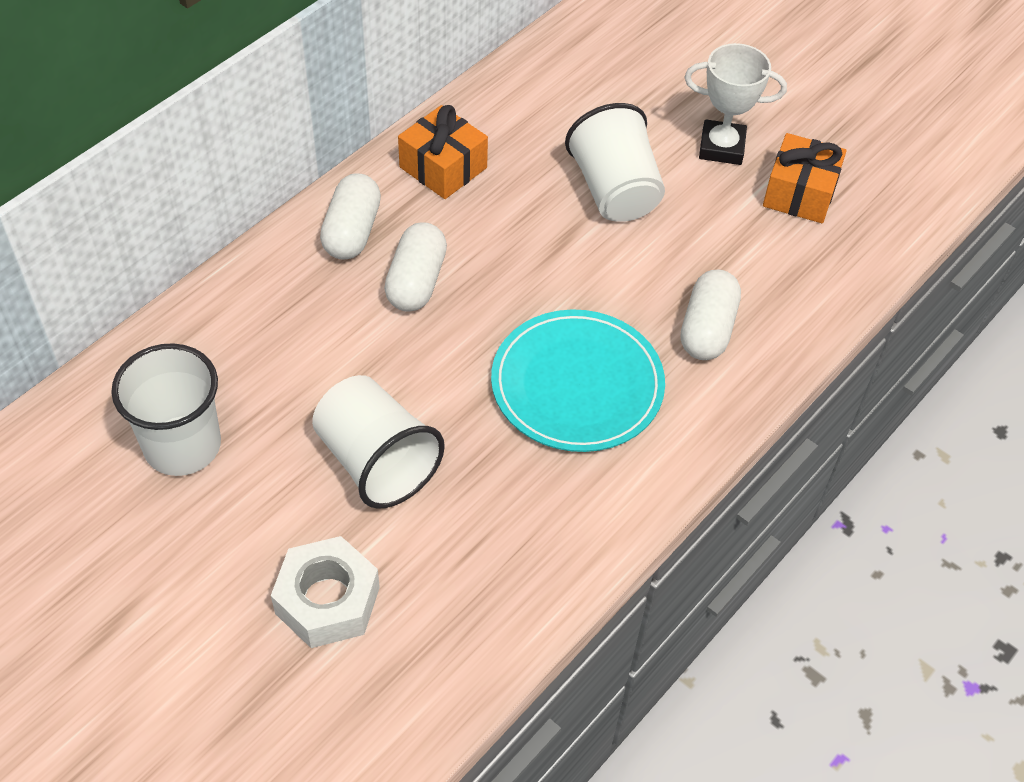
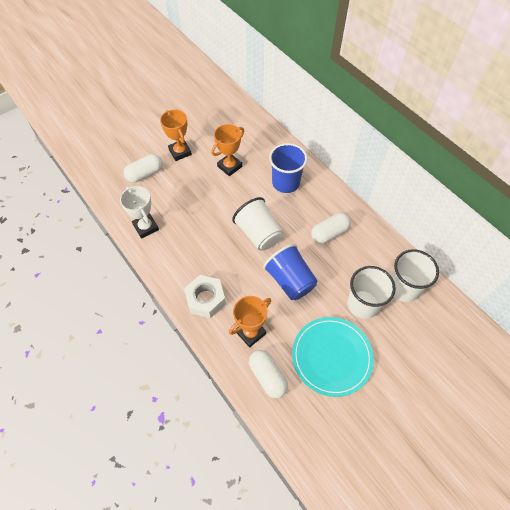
blue cup: none = 0 -> [263,244,318,300] [269,143,308,193] = 2
orange gift: [398,105,488,199] [763,133,847,223] = 2 -> none = 0
orange trophy: none = 0 -> [160,109,192,161] [211,124,244,176] [229,296,271,347] = 3

